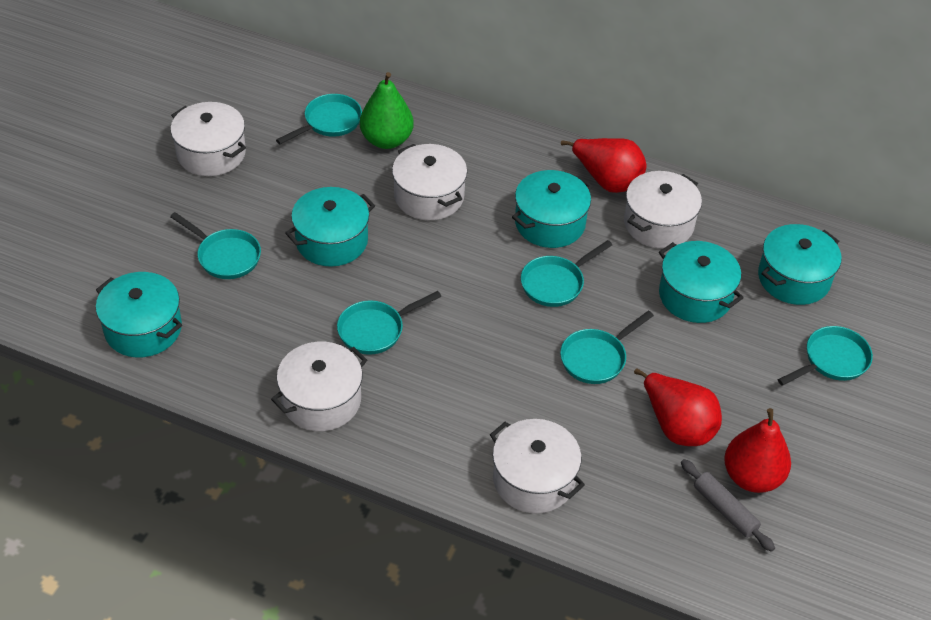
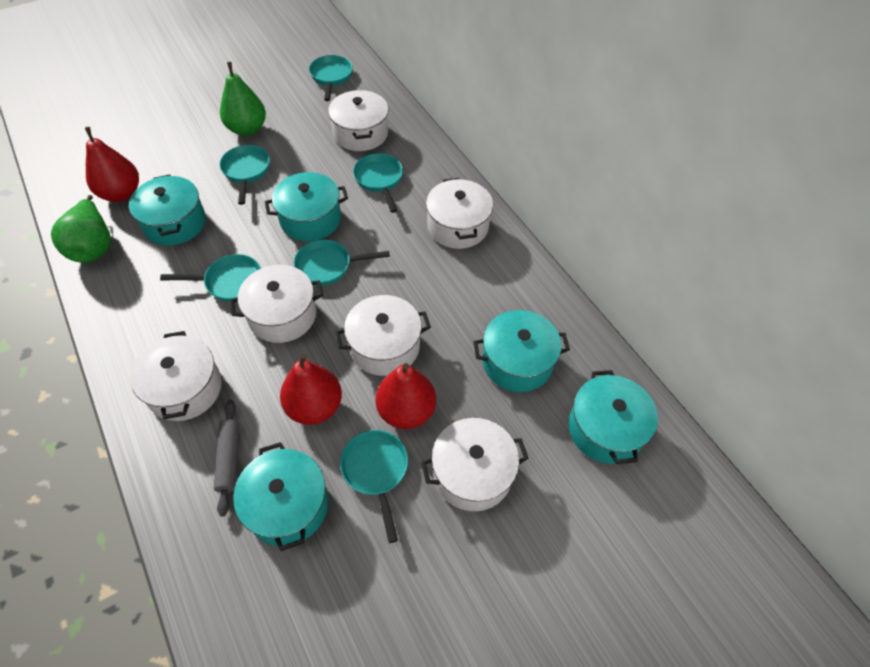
green pear: [360,72,414,149] = 1 -> [51,195,111,263] [220,62,266,136] = 2
white pot: [170,102,246,176] [271,342,367,431] [392,144,467,220] [490,419,585,513] [624,171,702,249] = 5 -> [130,331,222,421] [230,265,323,343] [328,90,389,151] [335,295,431,376] [421,418,529,511] [426,178,493,249] = 6

